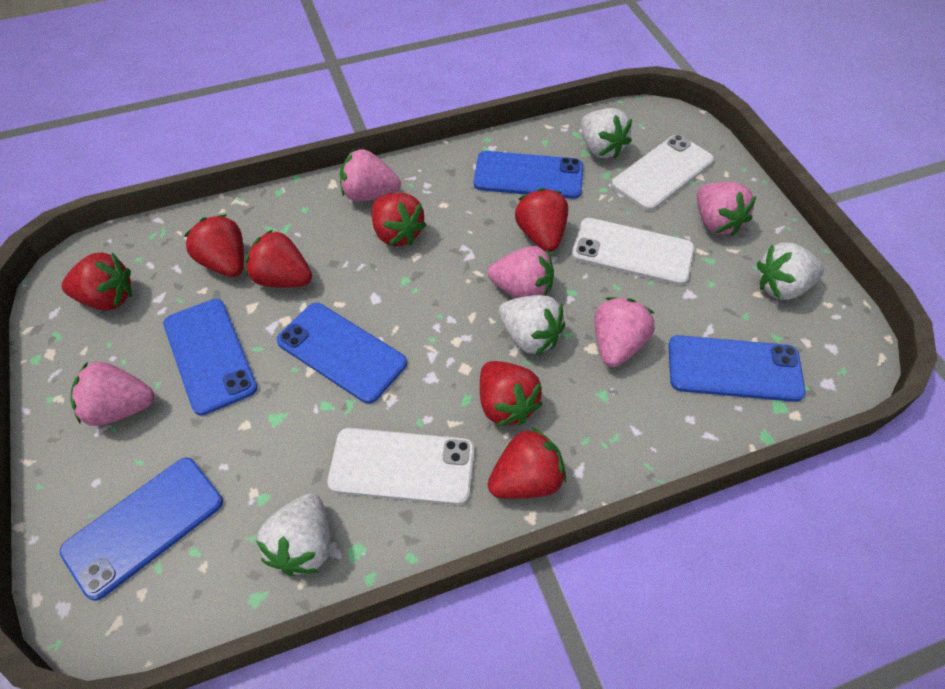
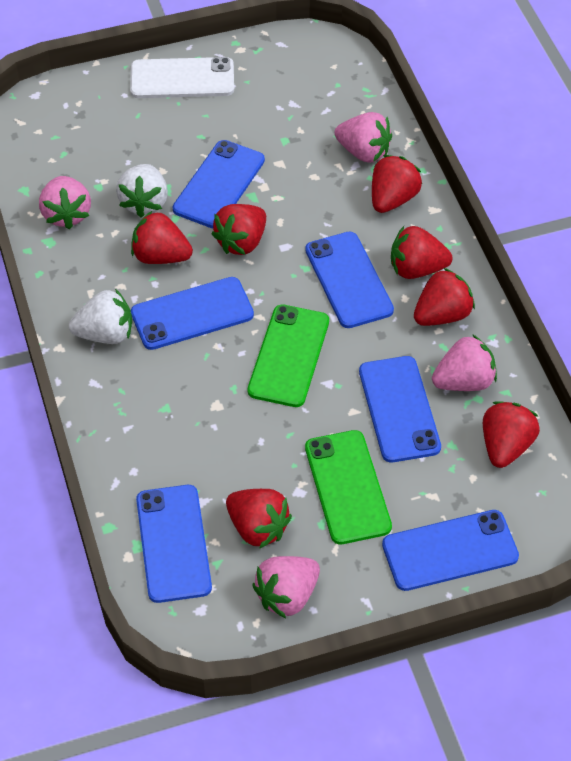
blue phone: [59,457,223,601] [163,299,258,416] [276,303,407,404] [474,151,583,199] [668,335,806,402] = 5 -> [131,277,254,350] [136,485,212,603] [172,140,265,228] [305,232,394,328] [359,356,441,462] [382,510,519,591] = 6
green phone: none = 0 -> [248,304,329,407] [305,430,392,544] = 2
pink strawberry: [71,362,154,426] [340,149,401,202] [488,246,554,298] [594,297,655,367] [697,182,756,236] = 5 -> [39,176,91,230] [252,556,320,618] [334,112,392,163] [432,334,497,391] = 4
white phone: [327,428,475,505] [572,218,694,286] [611,135,714,211] = 3 -> [130,57,234,98] = 1
white strawberry: [256,493,330,576] [499,295,565,355] [581,108,632,159] [757,243,824,300] = 4 -> [69,289,132,344] [116,164,168,217] = 2

